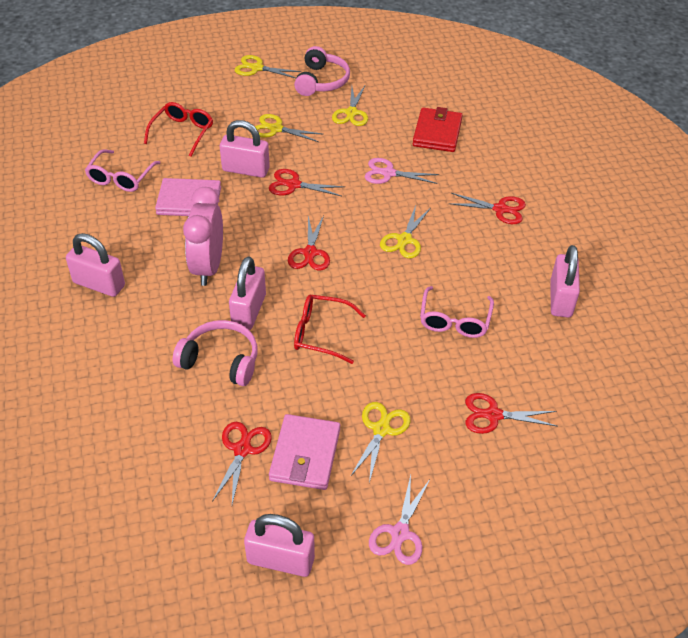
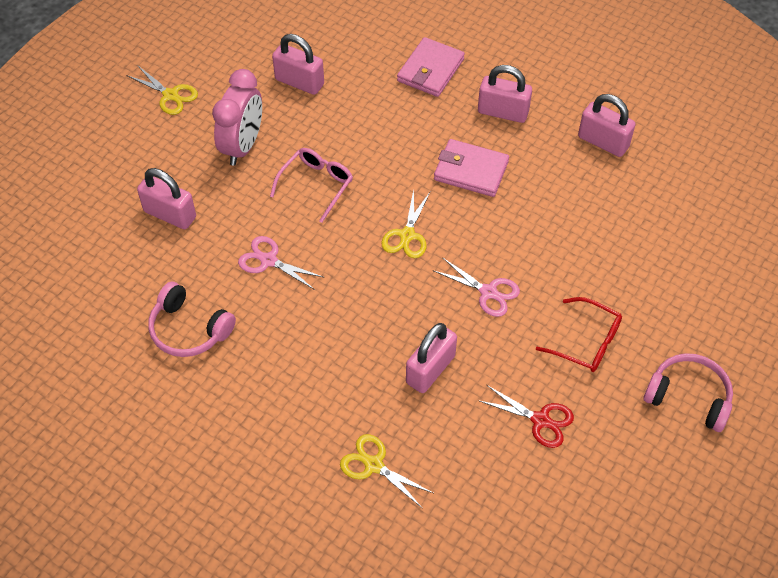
pink glasses: [85,149,160,192] [420,286,494,338] = 2 -> [270,148,353,223] = 1
red glasses: [144,102,213,157] [294,294,366,364] = 2 -> [536,297,622,372] = 1
red scissors: [212,422,272,504] [269,169,344,196] [288,216,330,271] [448,193,526,224] [465,393,557,434] = 5 -> [478,385,574,448] = 1
red wallet: [413,107,463,152] = 1 -> none = 0
yellow scissors: [234,55,302,78] [255,114,322,142] [332,86,368,126] [350,402,410,483] [380,205,431,258] = 5 -> [126,65,198,115] [340,434,433,509] [381,189,430,258] = 3

